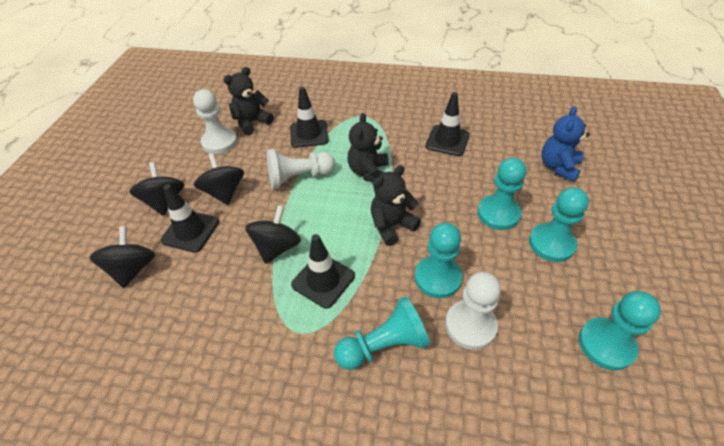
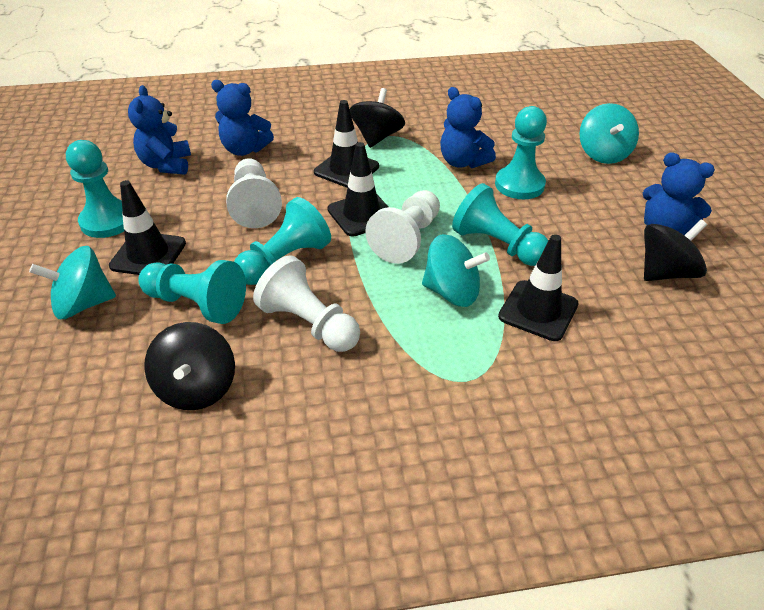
black spinning top: [89,226,155,288] [129,162,184,216] [194,153,244,205] [245,205,301,264] = 4 -> [144,322,235,410] [350,88,405,148] [644,219,707,281] = 3
black teddy bear: [223,67,274,135] [348,113,389,182] [371,165,421,246] = 3 -> none = 0
blue teddy bear: [542,106,590,182] = 1 -> [128,85,191,175] [211,80,274,156] [440,87,496,168] [643,152,715,235] = 4
turquoise spinning top: none = 0 -> [29,246,116,319] [422,234,490,307] [579,103,639,164] = 3

